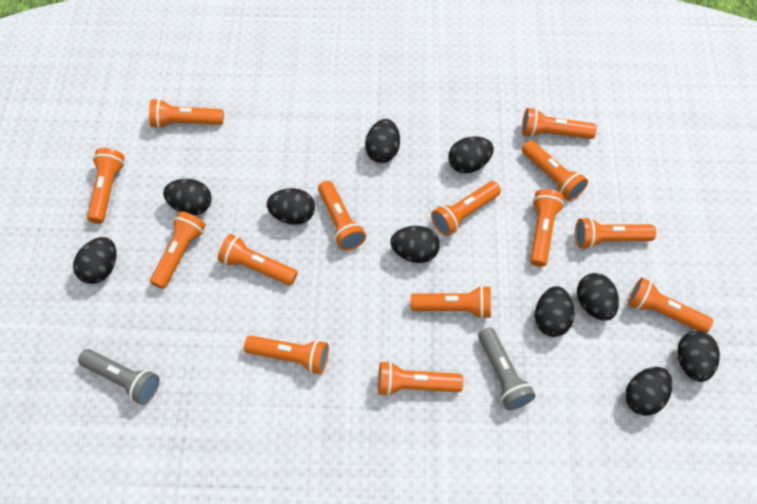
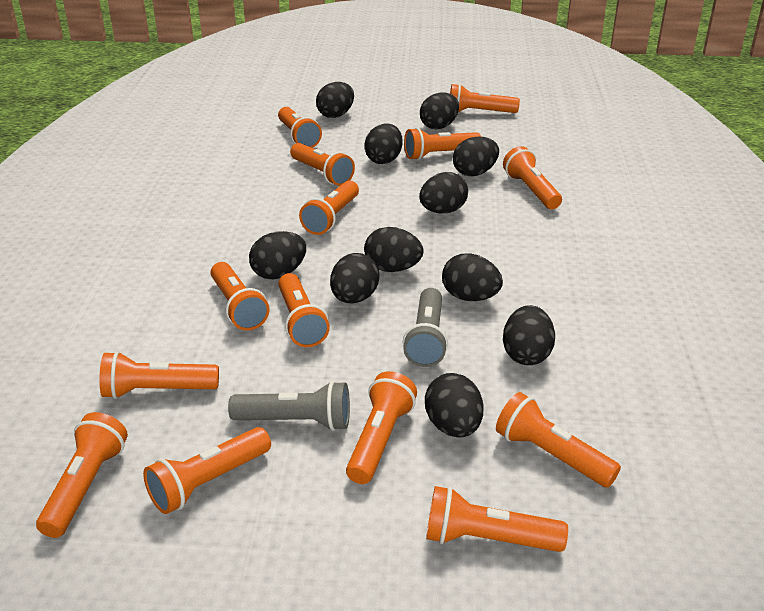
black egg: [73,237,116,284] [163,179,212,215] [267,188,315,225] [365,119,400,163] [390,226,440,263] [448,136,494,173] [535,286,575,337] [577,273,619,321] [625,367,672,416] [677,331,720,382] = 10 -> [249,231,306,279] [316,82,354,118] [330,253,380,304] [364,124,403,164] [364,227,423,272] [419,172,468,213] [420,92,459,129] [425,373,484,438] [442,253,503,301] [453,137,499,176] [503,305,555,365] = 11

